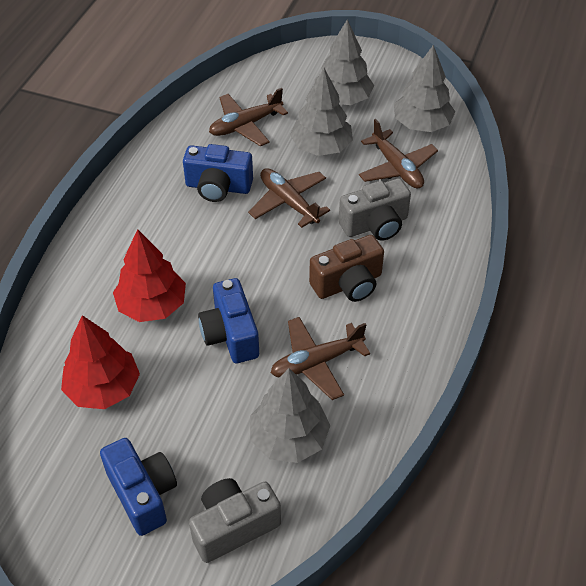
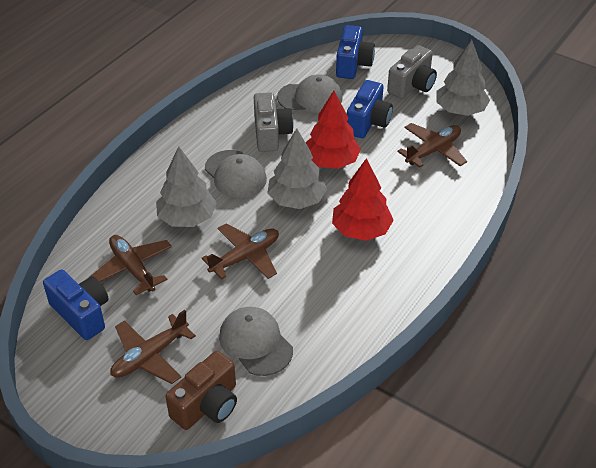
grey cap: none = 0 -> [205,150,267,198] [219,307,293,376] [277,74,343,113] = 3
grey tree: [250,368,330,463] [290,68,353,156] [315,19,374,105] [394,45,455,132] = 4 -> [156,146,217,227] [267,128,327,209] [436,40,490,116] = 3

